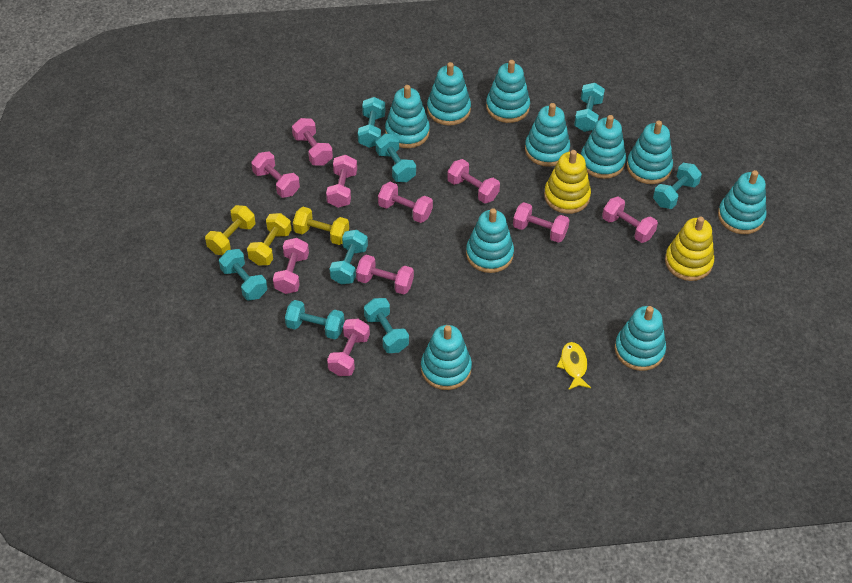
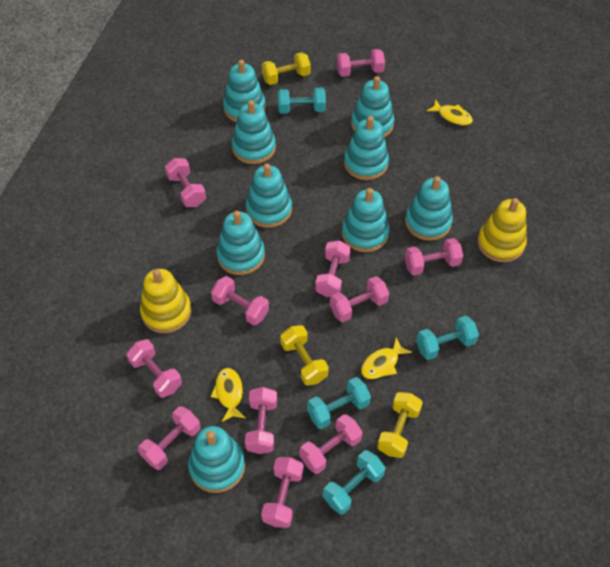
pink dumbbell: [251,152,300,198] [273,238,309,294] [292,118,333,166] [326,155,357,208] [327,319,370,376] [356,255,414,294] [378,182,433,223] [447,159,500,204] [513,202,569,243] [602,197,658,243] = 10 -> [126,339,182,398] [138,406,201,470] [165,158,206,207] [211,276,269,326] [245,387,277,454] [261,457,304,528] [300,414,363,474] [315,240,351,297] [330,276,389,322] [337,49,385,77] [404,238,463,276] = 11
turquoise dumbbell: [219,249,267,300] [285,300,344,339] [330,230,368,285] [358,97,385,148] [364,298,409,353] [376,134,416,182] [574,83,605,132] [653,163,702,209] = 8 -> [278,88,326,114] [307,377,371,429] [323,450,385,514] [416,316,479,360] = 4
turquoise stacking toy: [385,85,430,148] [421,325,472,390] [427,62,471,126] [466,208,514,273] [486,60,530,123] [525,103,570,167] [581,115,626,179] [615,306,666,371] [627,120,673,184] [718,170,767,234] = 10 -> [188,426,245,493] [216,211,265,275] [223,60,266,122] [232,100,276,164] [246,163,292,228] [342,188,389,252] [344,116,389,180] [351,76,394,138] [405,176,453,241] = 9
yellow fish: [557,342,591,390] = 1 -> [210,368,245,422] [361,337,412,379] [427,99,473,125] = 3

